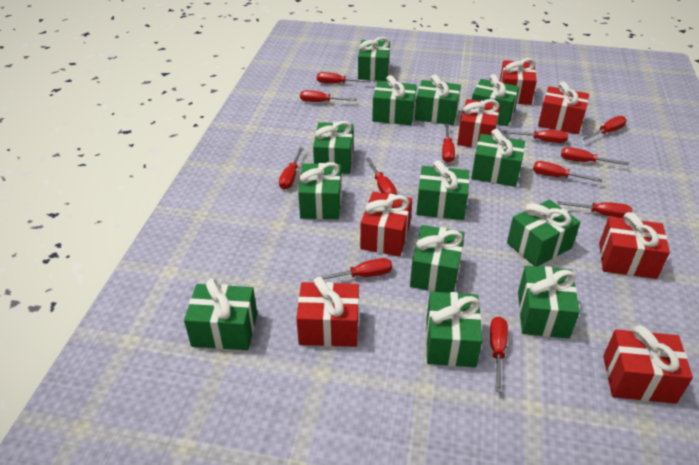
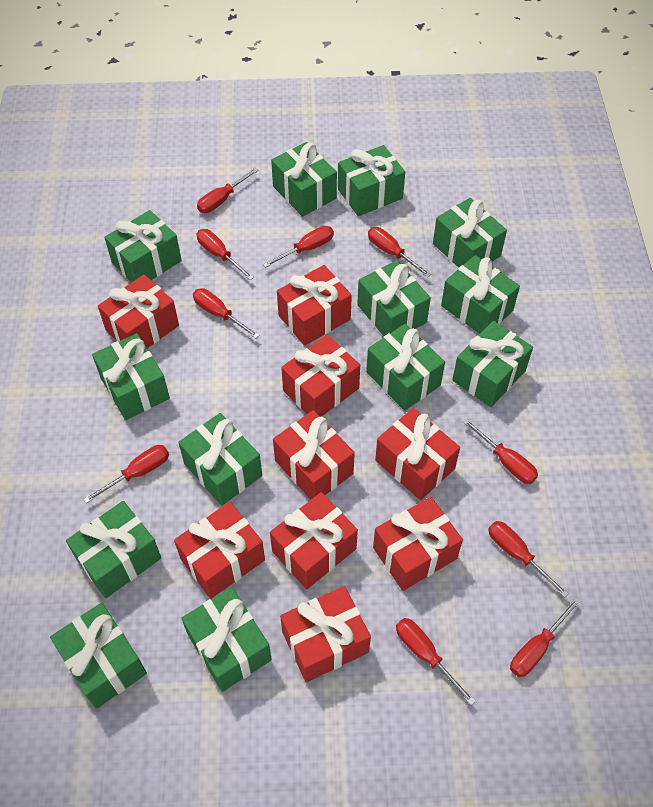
red gift: [296,276,359,347] [360,192,412,256] [457,99,500,148] [499,58,537,105] [538,82,589,134] [599,212,670,279] [603,325,693,404] = 7 -> [98,274,179,348] [174,502,265,599] [270,492,358,589] [273,410,355,499] [277,265,352,346] [280,586,371,682] [281,335,360,417] [373,497,463,591] [375,408,460,500] = 9
red screwdriver: [279,148,304,190] [300,90,357,102] [314,258,392,279] [317,72,371,83] [366,158,397,195] [442,124,455,163] [490,316,508,393] [504,130,568,143] [533,161,602,182] [557,201,632,218] [561,147,629,165] [582,116,627,140] = 12 -> [83,445,169,503] [193,288,260,339] [197,168,259,213] [197,229,254,280] [263,226,334,268] [368,227,431,277] [396,618,476,705] [462,418,538,484] [488,521,569,598] [510,597,581,677] = 10

